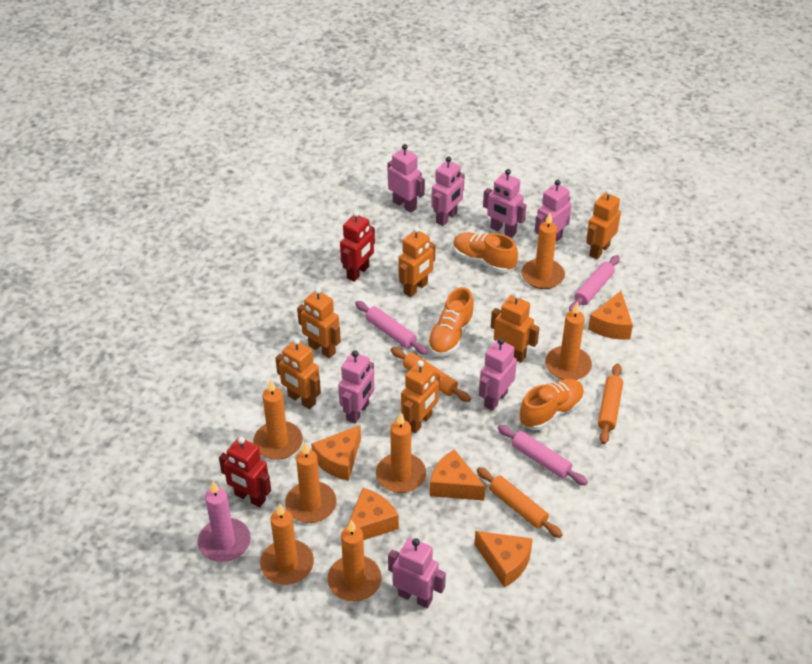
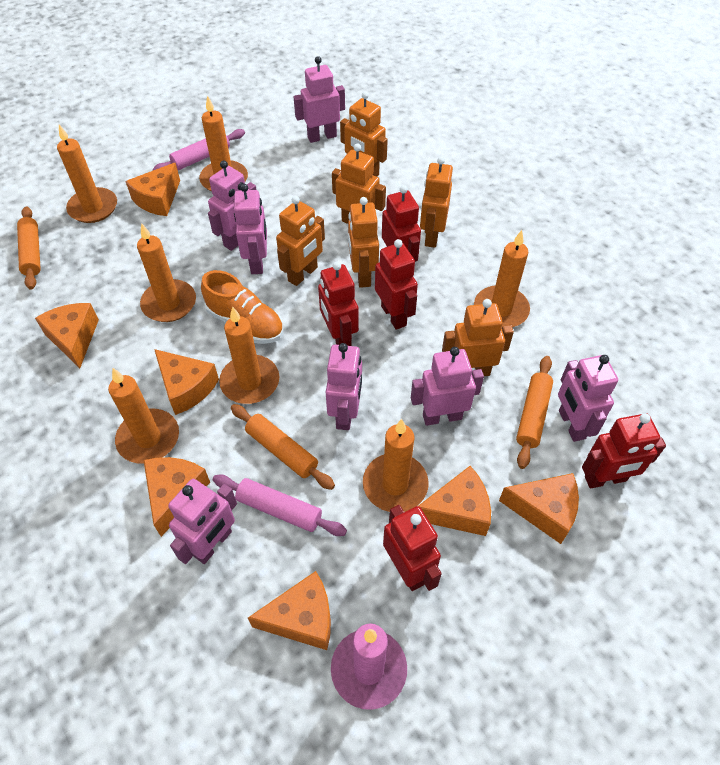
orange cheese: [311,425,361,481] [348,488,399,540] [430,449,485,501] [474,531,533,588] [588,291,633,340] = 5 -> [35,303,99,368] [125,163,180,216] [144,457,210,537] [154,349,219,415] [248,571,331,650] [418,466,491,536] [499,473,579,544] = 7
orange shoe: [427,287,475,356] [453,232,518,273] [519,379,584,430] = 3 -> [201,270,283,344] = 1
pink rolling pin: [355,301,428,355] [497,425,588,485] [569,255,620,311] = 3 -> [153,129,245,170] [213,474,347,536] = 2
red robot: [219,437,271,507] [340,211,375,282] = 2 -> [318,262,359,346] [375,239,418,330] [382,185,421,262] [383,505,442,591] [582,413,666,488] = 5

